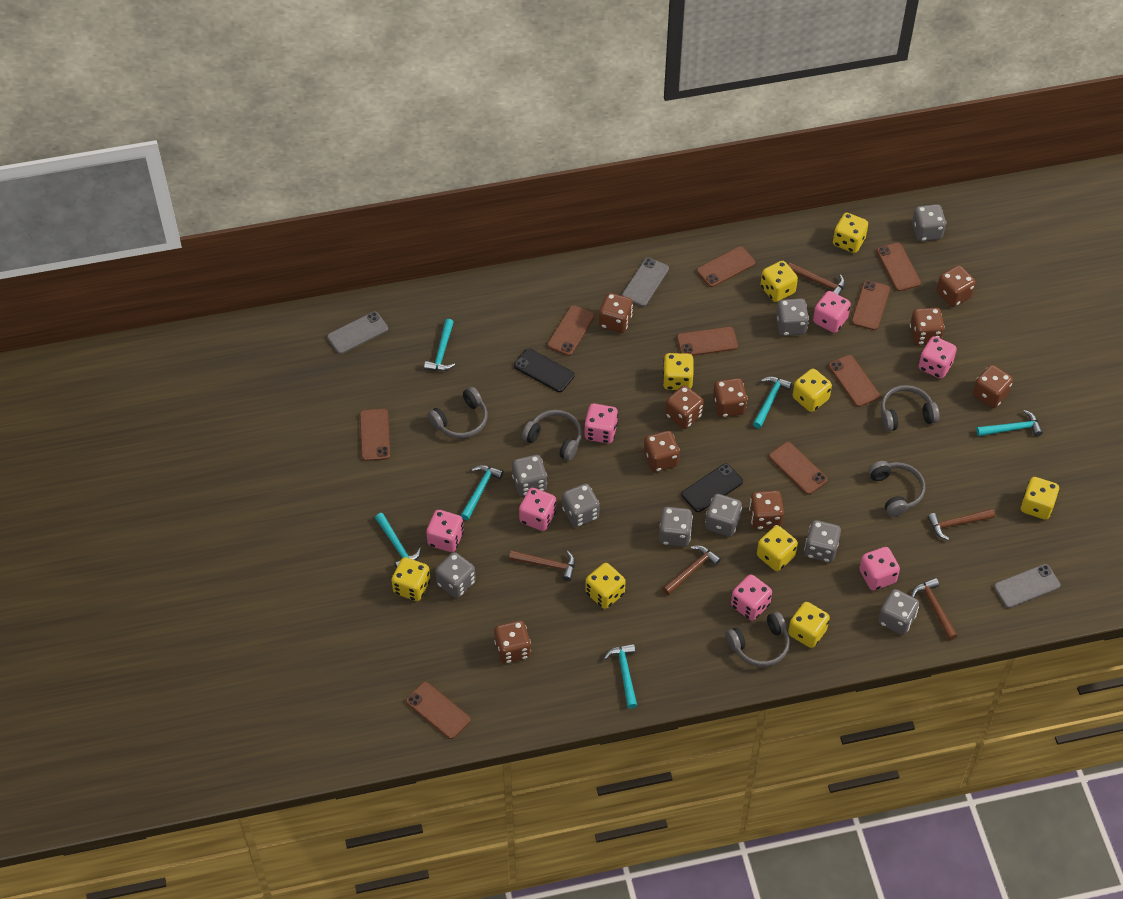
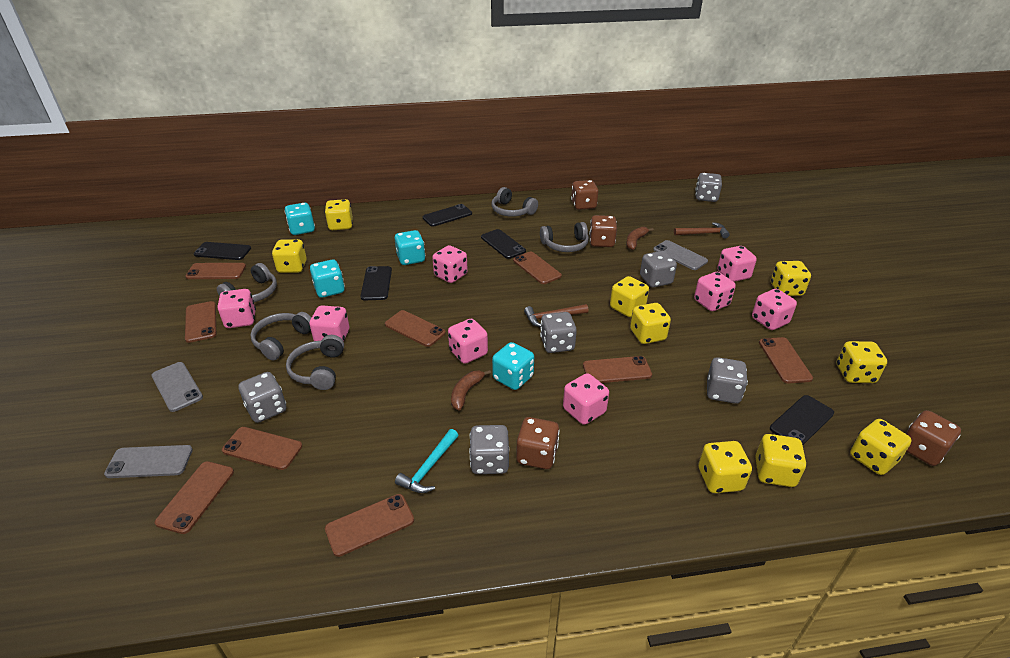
black phone: [514,348,575,392] [681,464,743,512] = 2 -> [194,242,251,260] [361,266,392,300] [423,204,472,227] [481,229,526,259] [770,395,834,445] = 5
brown banana: none = 0 -> [451,370,491,411] [626,227,654,250] = 2
brown dice: [494,620,531,664] [599,293,633,333] [644,431,680,472] [665,385,704,429] [713,378,748,418] [749,490,784,530] [910,308,945,345] [937,265,976,307] [973,365,1013,408] = 9 -> [516,417,560,469] [571,180,598,210] [589,215,617,247] [906,410,961,466] = 4
brown hammer: [509,550,575,581] [662,545,721,595] [788,262,845,295] [911,578,957,640] [927,508,995,540] = 5 -> [524,304,588,327] [674,222,730,238] = 2
grey dice: [435,552,476,598] [512,455,547,496] [562,484,600,527] [659,507,693,547] [705,494,742,537] [776,298,809,336] [804,520,841,562] [878,589,919,635] [912,204,946,241] = 9 -> [239,372,286,423] [469,425,509,474] [540,312,577,353] [640,251,677,287] [695,173,722,202] [707,357,748,404] = 6
pink dice: [426,510,464,552] [519,488,556,531] [584,403,618,444] [731,574,772,621] [813,291,851,333] [859,547,900,590] [919,336,957,379] = 7 -> [218,289,256,328] [309,305,349,341] [432,245,468,283] [448,319,488,364] [563,373,609,425] [694,272,736,311] [717,246,757,282] [752,289,797,330] = 8
turquoise dice: none = 0 -> [284,203,315,235] [310,260,345,298] [394,230,426,265] [492,342,534,390] = 4
turquoise hammer: [375,513,421,568] [424,319,455,371] [461,465,503,520] [604,643,637,709] [753,376,792,428] [976,410,1043,436] = 6 -> [395,429,458,493] = 1

